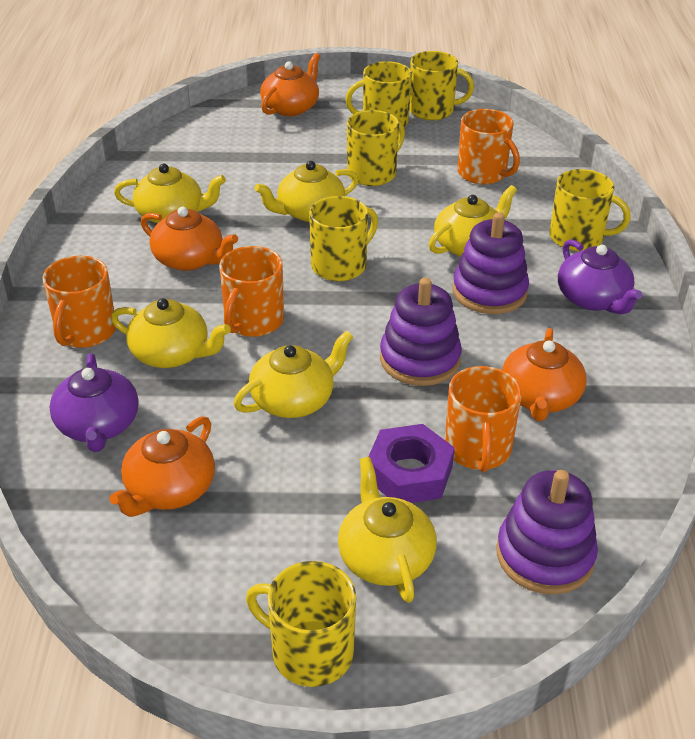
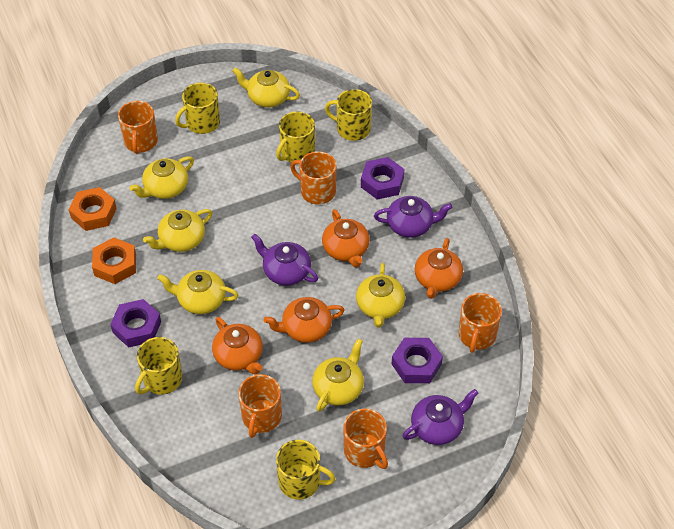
orange mug: [42,256,116,348] [219,246,284,337] [445,366,522,472] [458,109,520,185] = 4 -> [118,101,158,154] [238,374,282,438] [290,151,336,205] [343,409,388,469] [458,293,502,353] = 5
orange nut: none = 0 -> [69,187,117,231] [92,237,136,284] = 2
purple nut: [368,424,455,503] = 1 -> [110,299,161,348] [361,157,404,200] [392,338,443,383] = 3
purple stacking toy: [380,278,462,386] [452,212,529,314] [496,470,598,595] = 3 -> none = 0
purple teapot: [50,353,139,452] [558,239,643,314] = 2 -> [251,234,318,285] [374,196,452,238] [403,389,478,445] = 3
yellow mug: [246,561,356,687] [309,196,378,281] [345,61,412,127] [347,110,405,186] [409,51,474,120] [549,169,630,251] = 6 -> [135,337,182,395] [175,82,220,134] [276,111,315,163] [276,440,336,500] [325,89,372,141] = 5

